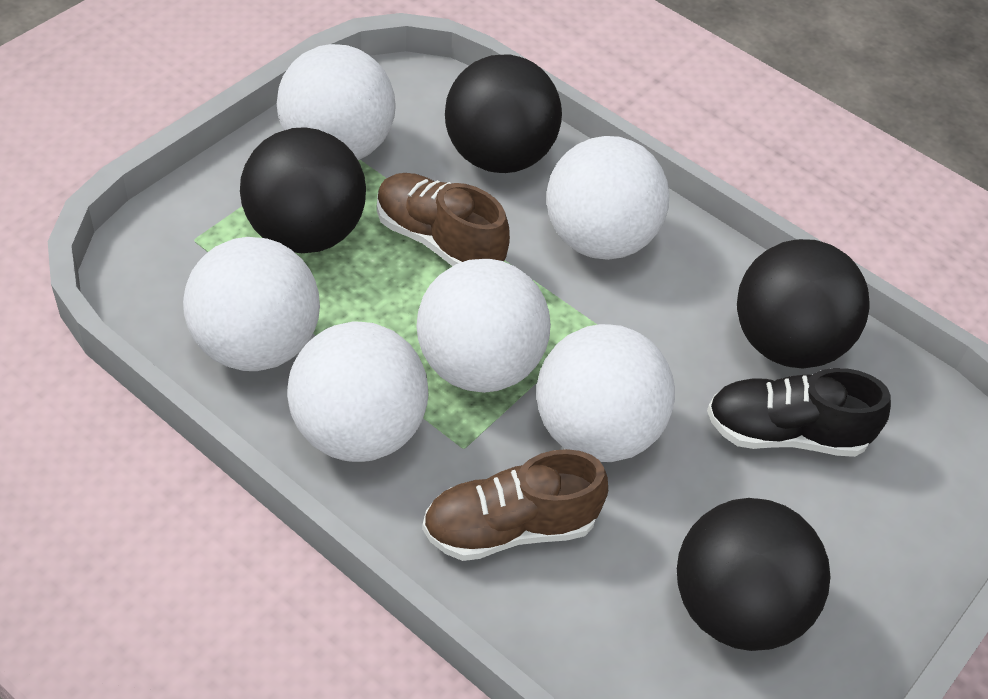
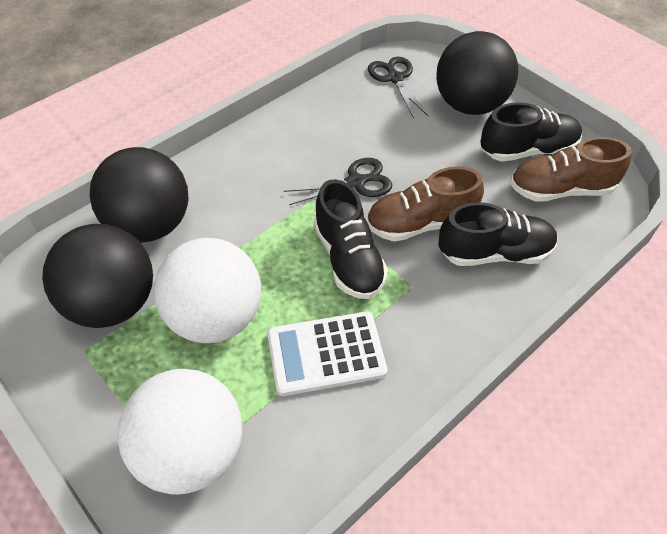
black ball: [240,127,366,253] [445,54,562,173] [677,498,830,651] [737,239,870,368] = 4 -> [42,224,153,328] [89,147,189,243] [436,31,518,115] = 3
black scissors: none = 0 -> [284,158,392,205] [368,57,428,118] = 2
black shoe: [707,368,891,457] = 1 -> [314,179,388,299] [438,203,558,266] [480,102,582,162] = 3
white ball: [183,237,320,371] [277,44,396,160] [287,322,429,462] [416,259,551,393] [537,324,675,462] [547,136,670,260] = 6 -> [117,369,242,495] [154,238,261,343] = 2
white calculator: none = 0 -> [267,311,387,396] = 1

